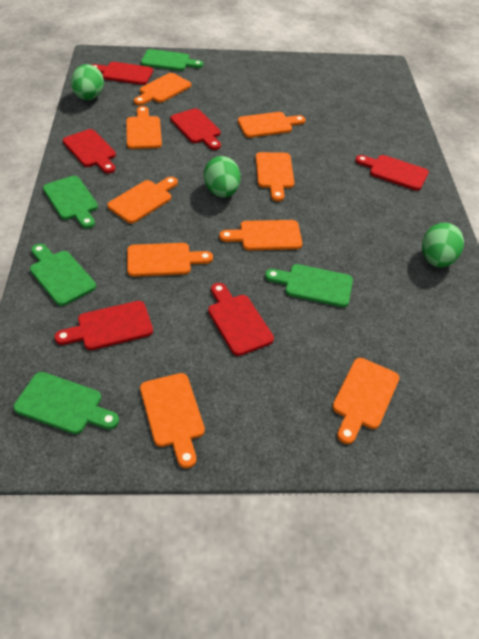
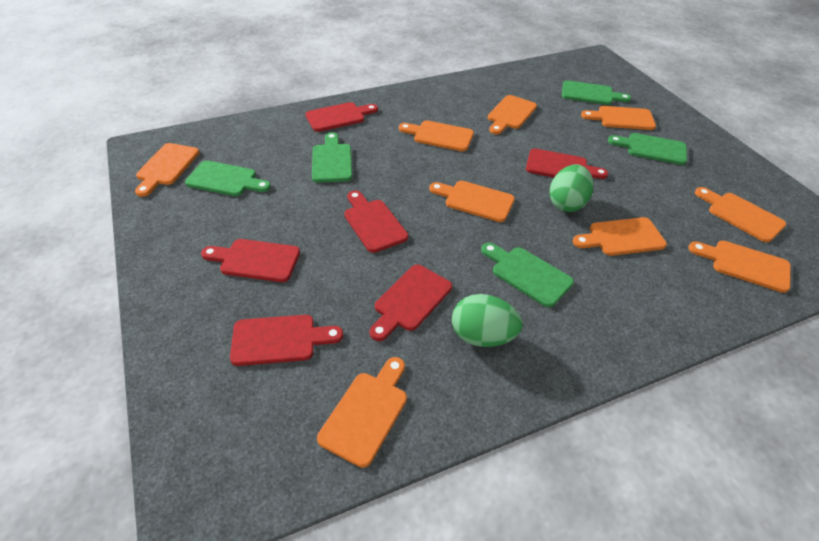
green egg: [71,64,104,100] [204,156,241,198] [422,223,464,267] = 3 -> [452,294,523,347] [549,164,594,212] = 2

